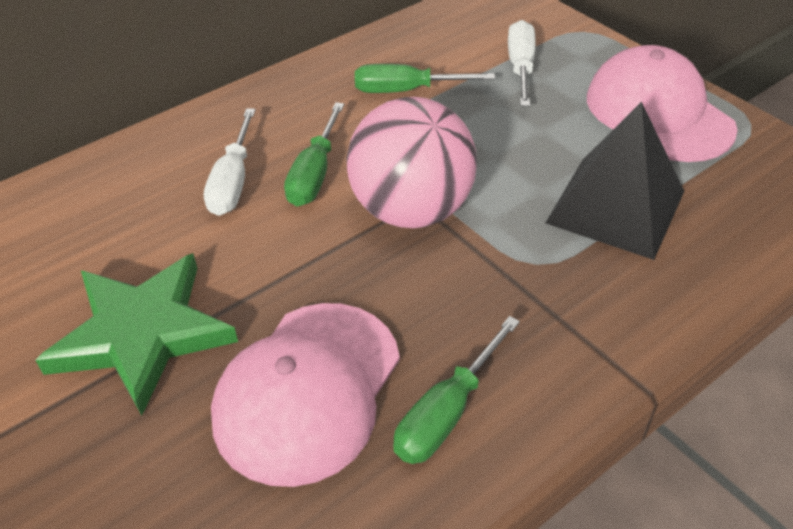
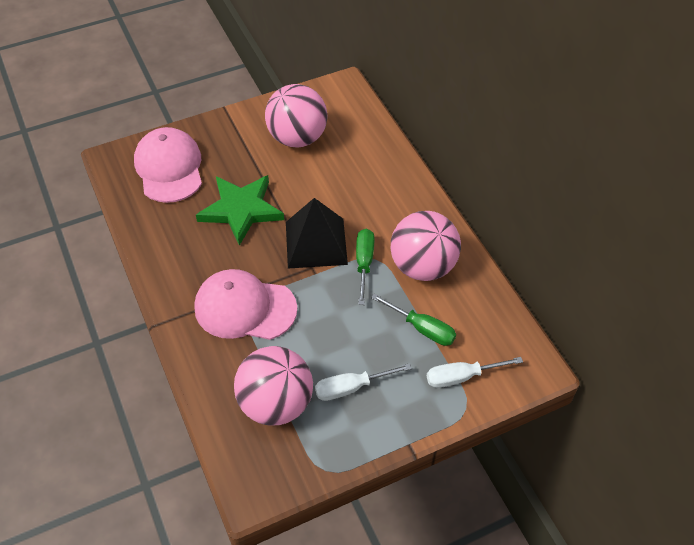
green screwdriver: [284,102,344,206] [355,64,495,93] [393,316,520,464] = 3 -> [356,229,374,305] [371,293,456,346] = 2
pink ball: [347,97,477,228] = 1 -> [234,346,313,426] [265,84,328,148] [391,211,461,281] = 3

